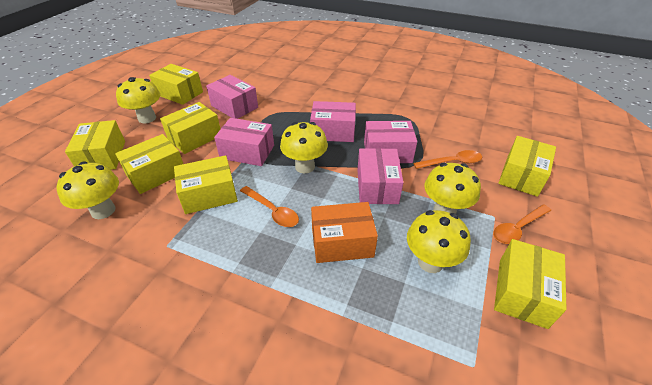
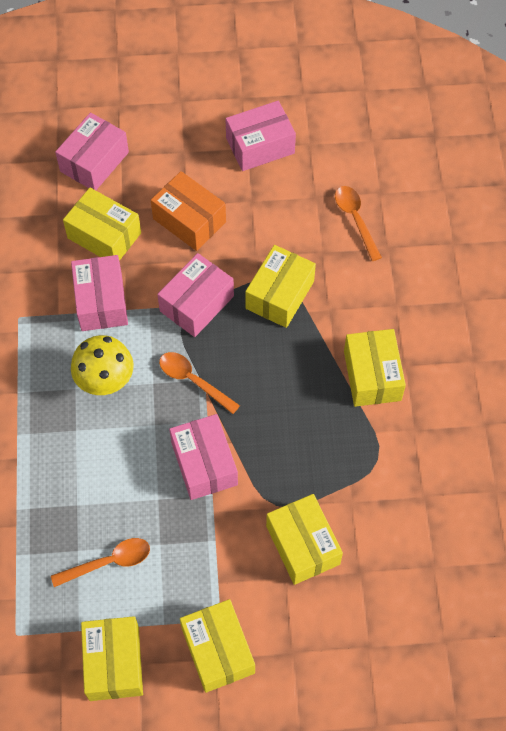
yellow box: [65,120,125,170] [115,134,183,194] [149,64,203,105] [160,102,220,154] [174,155,238,214] [494,239,567,329] [498,136,556,197] = 7 -> [63,188,141,261] [81,616,143,701] [180,599,255,693] [245,245,316,328] [266,494,343,585] [344,329,406,407] = 6
yellow mushroom: [56,162,119,219] [116,77,160,123] [280,122,328,173] [407,210,471,273] [424,163,481,214] = 5 -> [71,335,134,395] = 1

